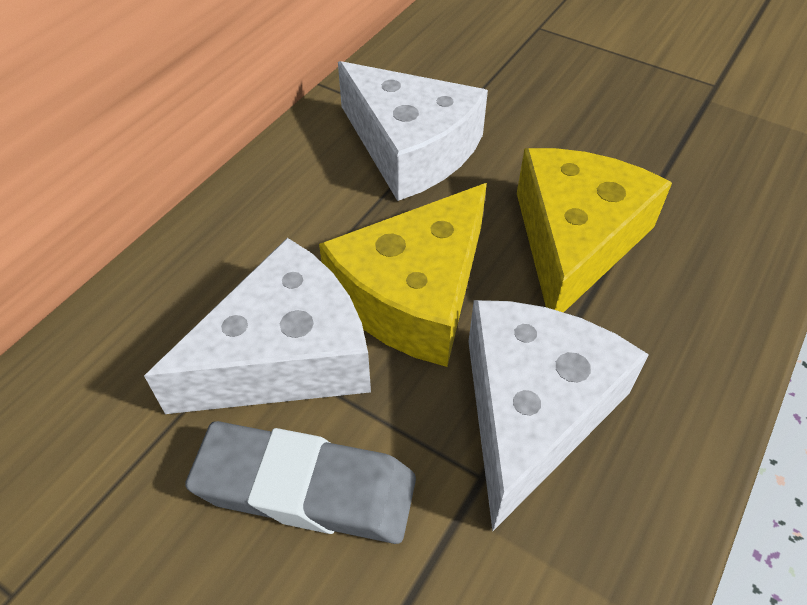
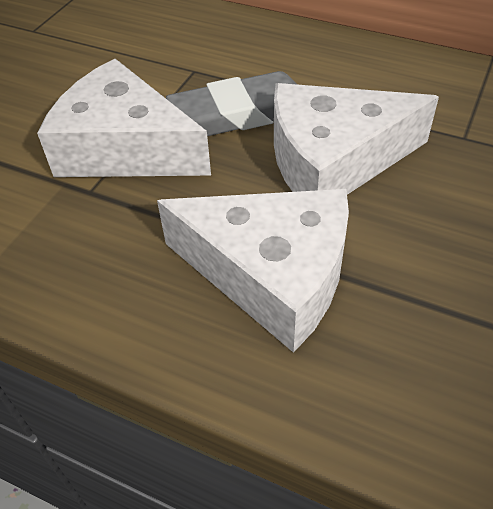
yellow cheese: [319,183,487,367] [517,148,672,313] = 2 -> none = 0

